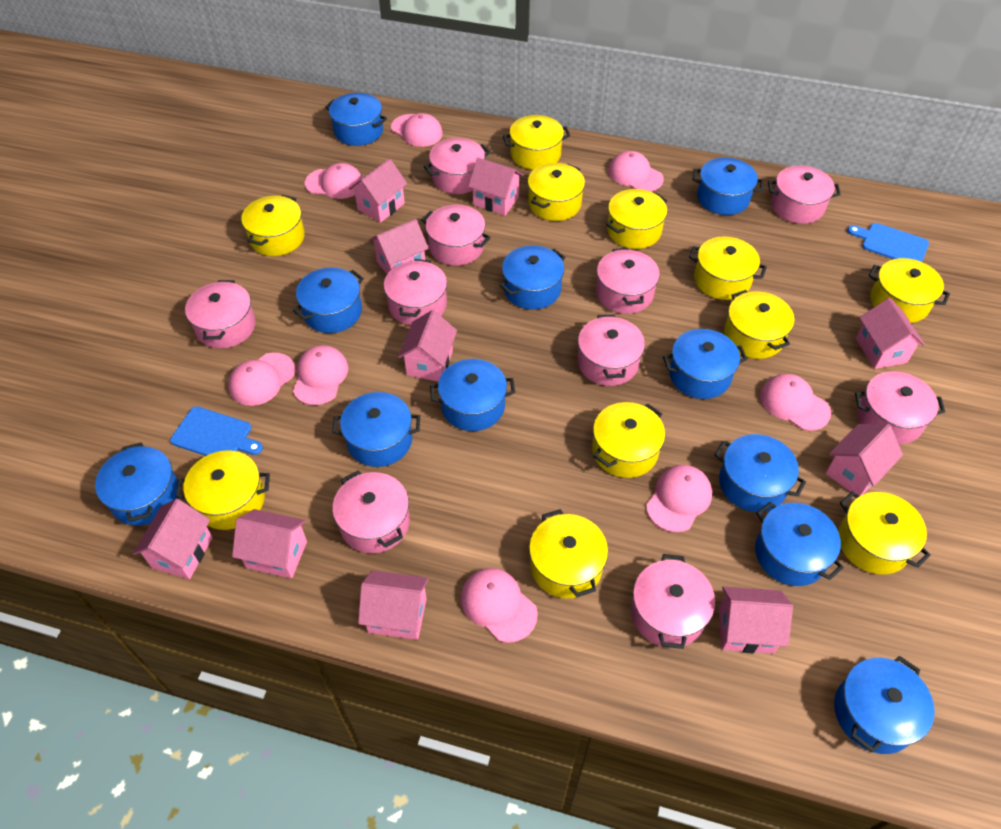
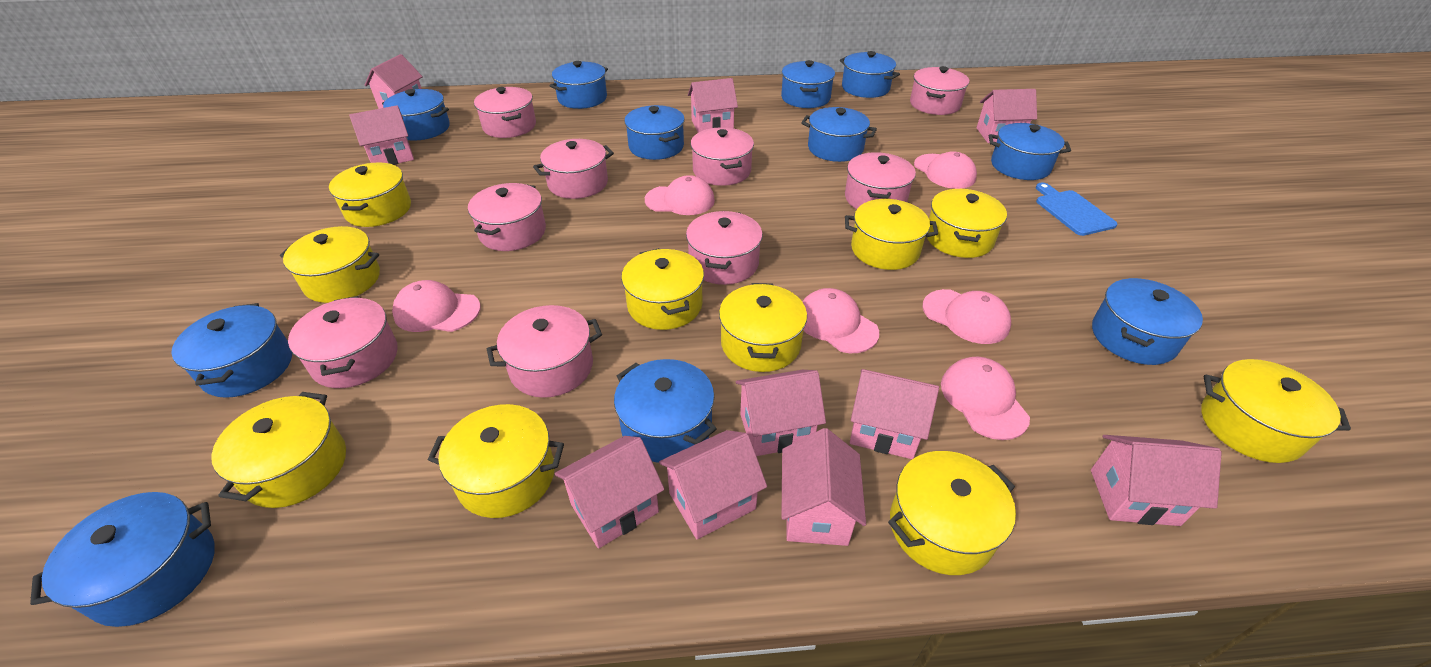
blue cutting board: [170,407,263,456] [847,223,929,262] = 2 -> [1036,182,1117,236] = 1
pink cap: [228,353,295,406] [293,345,348,405] [305,163,362,199] [391,113,443,147] [461,568,538,643] [608,151,664,192] [646,465,712,532] [760,374,831,431] = 8 -> [392,280,481,332] [645,175,715,215] [802,288,879,353] [914,151,977,189] [923,289,1011,344] [941,357,1030,440] = 6
pink pot: [185,280,256,349] [332,471,410,553] [384,259,447,326] [421,205,491,266] [424,138,490,194] [578,315,645,386] [596,248,660,314] [631,554,715,649] [768,165,841,224] [855,371,945,445] = 10 -> [288,296,398,388] [468,183,546,251] [474,87,536,138] [487,305,602,398] [533,139,614,199] [686,211,763,285] [691,127,754,186] [845,152,916,209] [910,66,969,115] = 9
yellow pot: [176,451,270,530] [241,195,305,256] [503,115,570,170] [528,163,585,221] [529,509,608,598] [592,402,665,478] [606,189,667,249] [689,236,767,300] [724,290,794,359] [838,491,931,574] [869,258,950,323] = 11 -> [212,392,346,508] [280,226,380,303] [329,163,411,227] [428,404,564,518] [621,248,704,330] [719,283,807,372] [845,199,938,270] [888,451,1016,575] [927,189,1007,258] [1201,359,1351,463] = 10

